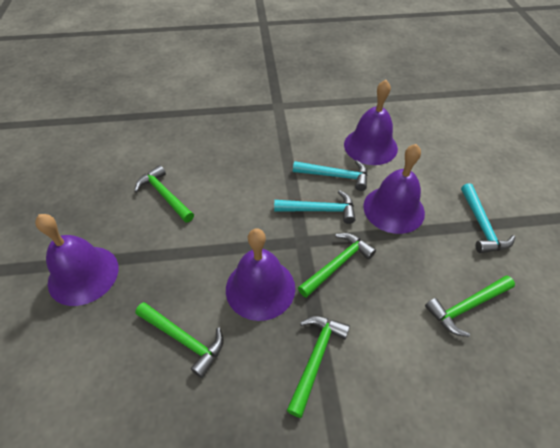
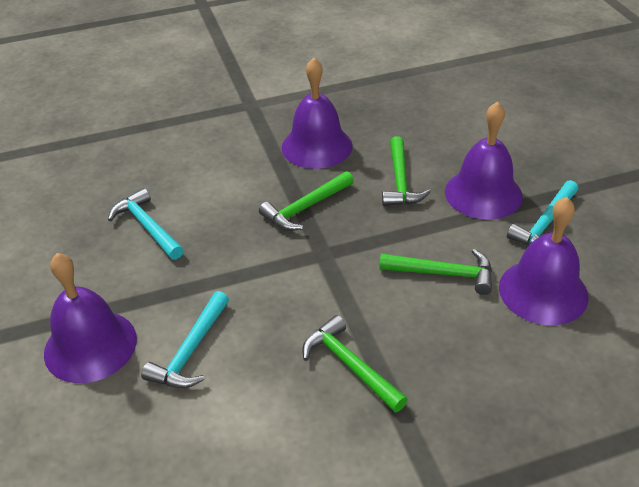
green hammer: [134,165,194,222] [135,302,224,378] [287,316,350,418] [298,233,376,298] [425,276,515,337] = 5 -> [259,171,354,231] [302,315,408,412] [379,249,492,295] [382,136,431,206] = 4

